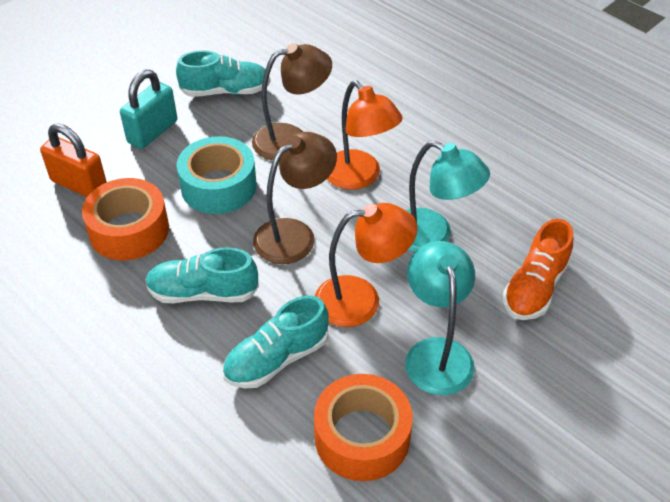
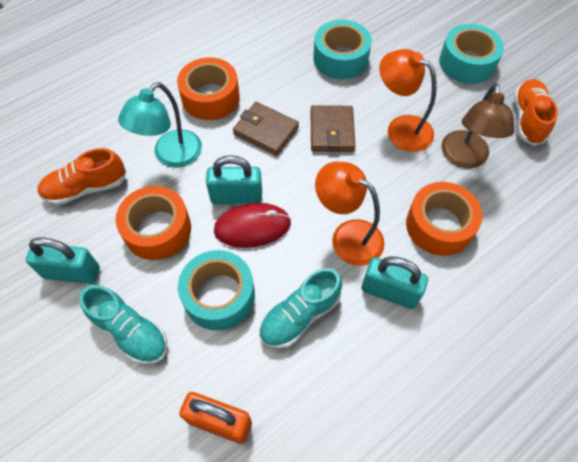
brown lamp: [252,43,332,161] [253,132,337,264] = 2 -> [441,83,514,168] = 1
brown wallet: none = 0 -> [233,102,299,156] [311,105,355,152] = 2
orange shoe: [503,219,573,320] = 1 -> [37,148,126,205] [514,79,558,146] = 2
orange tape: [82,178,169,260] [314,374,413,481] = 2 -> [115,186,191,260] [177,57,240,120] [406,182,483,256] = 3
red mouse: none = 0 -> [214,203,291,248] = 1
turquoise lamp: [405,241,475,395] [406,141,490,252] = 2 -> [118,82,202,168] = 1
turquoise padlock: [120,70,177,149] = 1 -> [26,237,100,284] [206,155,262,204] [361,257,428,309] = 3
turquoise shoe: [145,247,259,303] [176,50,271,97] [222,295,329,388] = 3 -> [79,285,167,365] [259,268,342,349] = 2
turquoise tape: [177,136,257,214] = 1 -> [178,250,255,330] [313,20,372,79] [439,24,504,84] = 3

